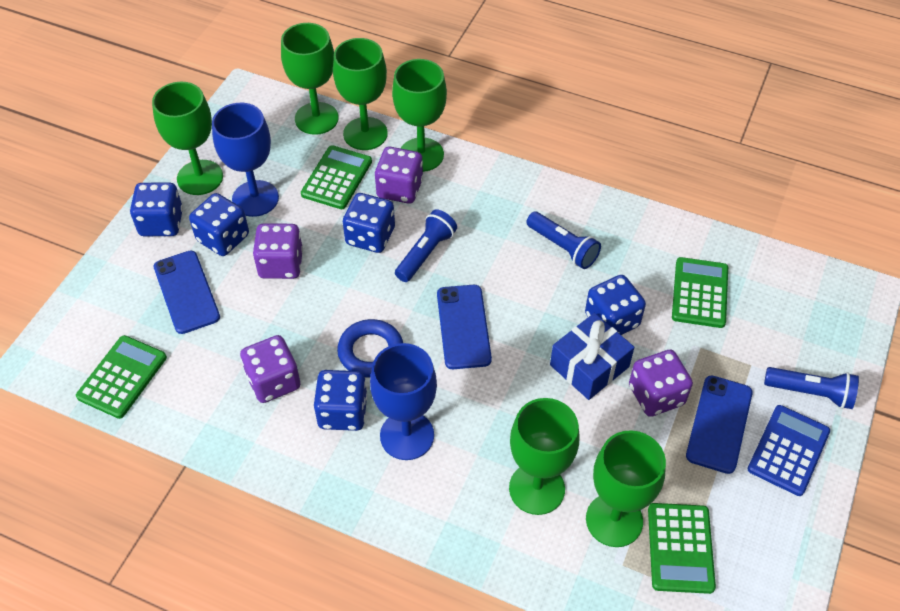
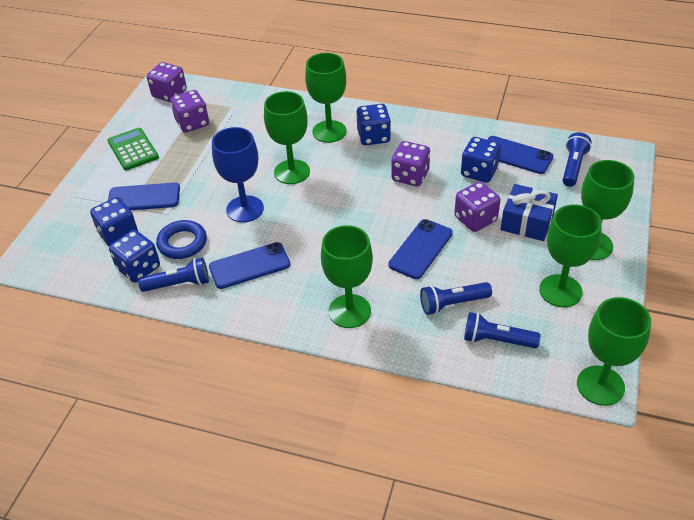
blue calculator: [748,405,830,496] = 1 -> none = 0
blue dice: [130,183,183,236] [189,193,249,256] [314,370,368,431] [343,193,395,253] [585,275,646,335] = 5 -> [90,197,138,246] [109,230,160,283] [356,104,391,145] [461,137,501,183] = 4
blue flashlight: [395,210,457,282] [526,212,601,269] [764,367,859,409] = 3 -> [138,257,209,292] [420,282,492,315] [464,312,541,348] [563,132,592,187] = 4
blue goblet: [212,103,279,217] [370,343,437,460] = 2 -> [212,127,264,223] = 1
blue phone: [154,251,220,334] [437,285,492,369] [686,376,753,474] = 3 -> [108,182,180,210] [209,242,290,289] [388,219,453,279] [487,136,554,174] = 4
green calculator: [76,335,167,419] [301,145,372,209] [648,503,716,594] [672,257,728,328] = 4 -> [108,128,159,170] = 1

